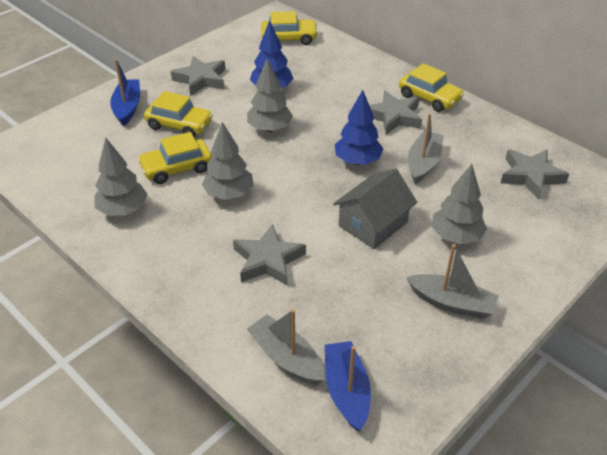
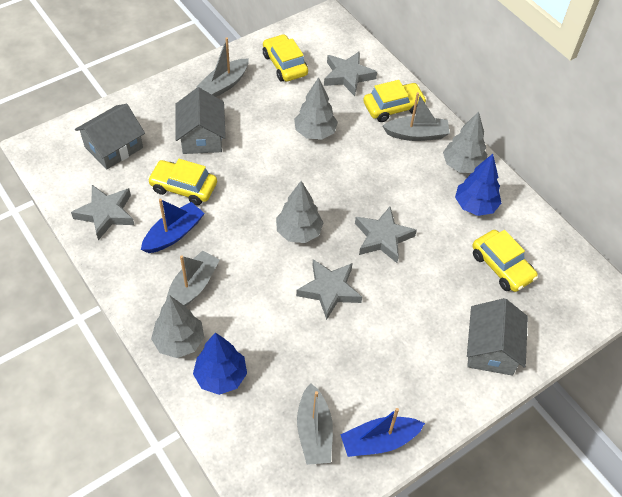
grey boat: [247,309,324,385] [406,244,498,319] [408,113,444,184] = 3 -> [166,251,220,306] [197,37,249,97] [297,383,333,465] [383,92,450,141] = 4
grey house: [333,168,417,249] = 1 -> [75,104,145,169] [175,87,226,154] [467,298,528,376] = 3

